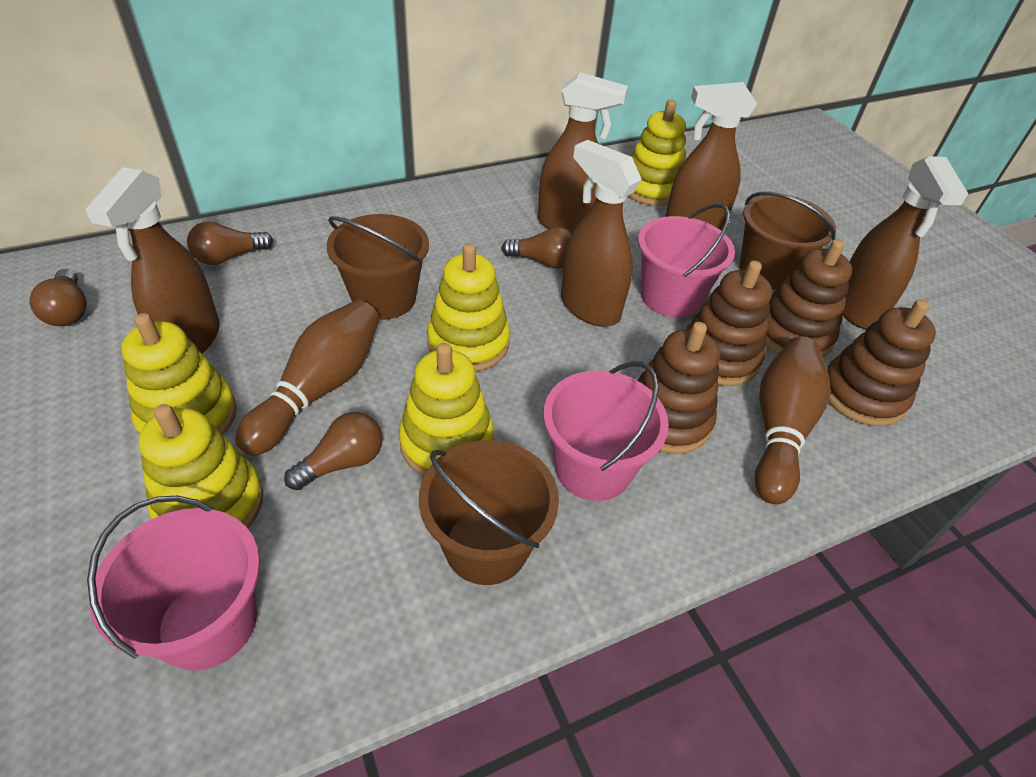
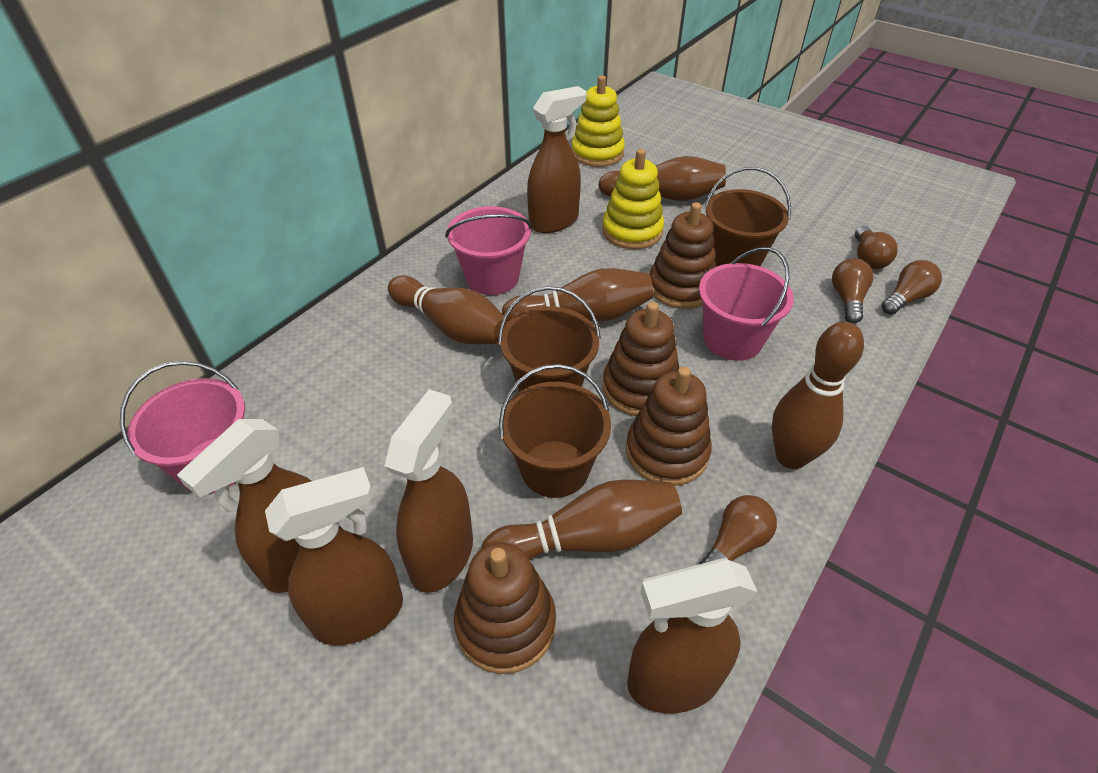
brown bowling pin: [235,300,379,456] [755,337,831,504] = 2 -> [388,275,509,344] [482,480,682,560] [502,268,654,321] [598,156,726,201] [772,322,864,469] = 5
yellow stacking toy: [122,313,237,435] [139,404,263,528] [399,343,494,476] [427,243,510,371] [628,99,686,206] = 5 -> [572,75,625,167] [602,149,664,249] = 2

